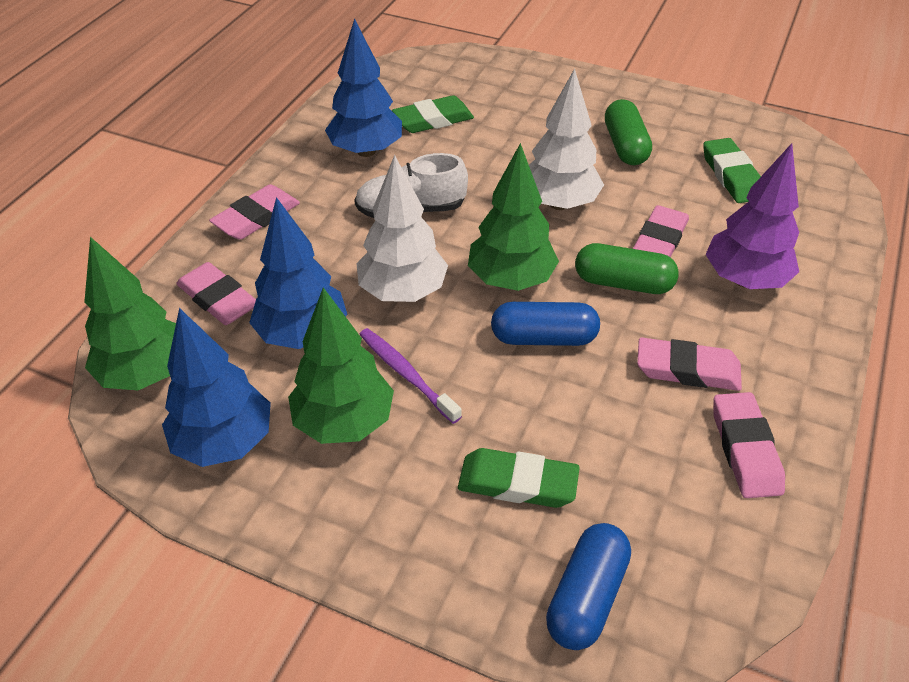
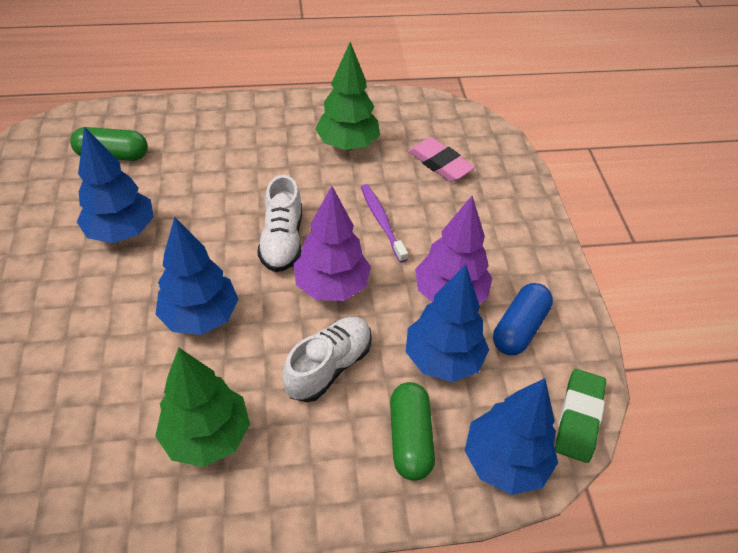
blue capsule: [491,302,600,346] [546,523,631,650] = 2 -> [493,283,553,355] = 1
blue tree: [162,308,271,467] [249,197,347,349] [325,18,402,157] = 3 -> [77,126,154,243] [155,217,239,335] [406,265,489,382] [464,378,558,495] = 4
green eraser: [392,95,474,133] [458,448,580,508] [703,138,761,203] = 3 -> [555,369,606,463] = 1
green tree: [84,237,176,390] [288,287,394,444] [468,143,559,291] = 3 -> [155,347,250,467] [315,42,380,150] = 2
pink eraser: [176,262,256,325] [209,184,300,240] [633,205,689,258] [637,338,742,391] [713,392,785,498] = 5 -> [408,137,475,182] = 1
purple tree: [705,143,799,289] = 1 -> [293,186,371,301] [415,196,492,303] = 2
white shoe: [354,153,468,218] = 1 -> [257,175,302,272] [282,317,372,402] = 2
white tree: [356,155,448,302] [529,68,604,210] = 2 -> none = 0

